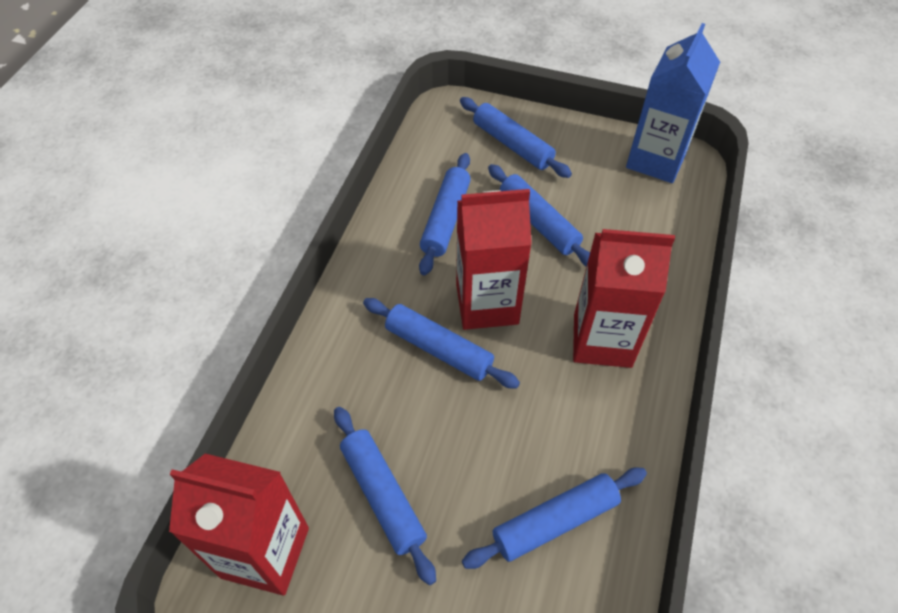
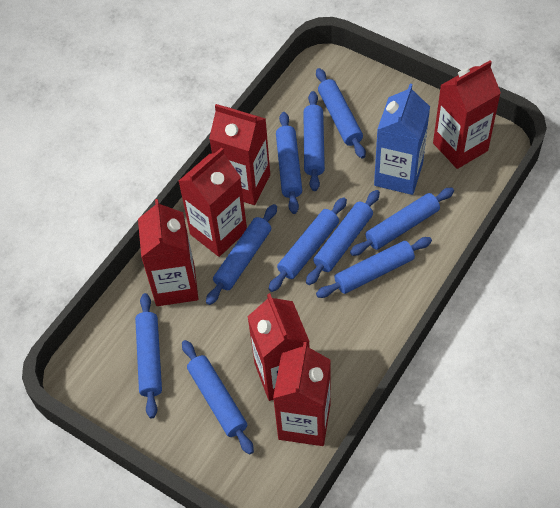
blue rolling pin: [334,407,436,585] [363,298,520,389] [419,153,471,275] [460,97,572,178] [462,468,647,569] [488,164,590,267] = 6 -> [135,293,162,418] [182,340,254,455] [206,204,277,305] [269,197,347,292] [276,112,302,214] [303,91,325,191] [306,190,380,285] [316,68,366,159] [316,237,432,298] [350,187,454,256] = 10
red carton: [169,454,309,596] [456,189,532,330] [573,229,675,368] = 3 -> [138,199,198,306] [179,147,247,257] [209,104,270,205] [247,293,310,401] [273,342,330,446] [433,61,501,169] = 6

